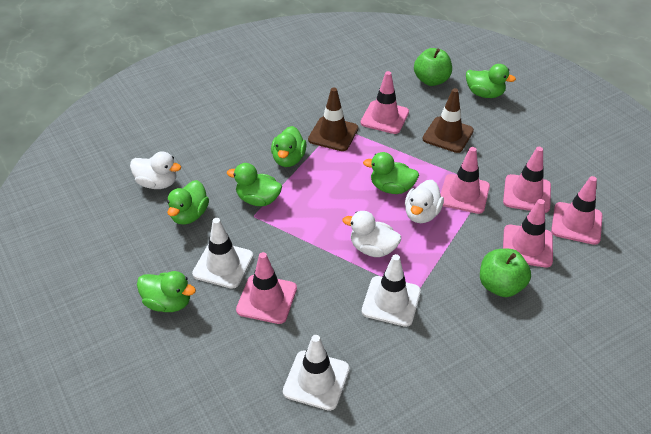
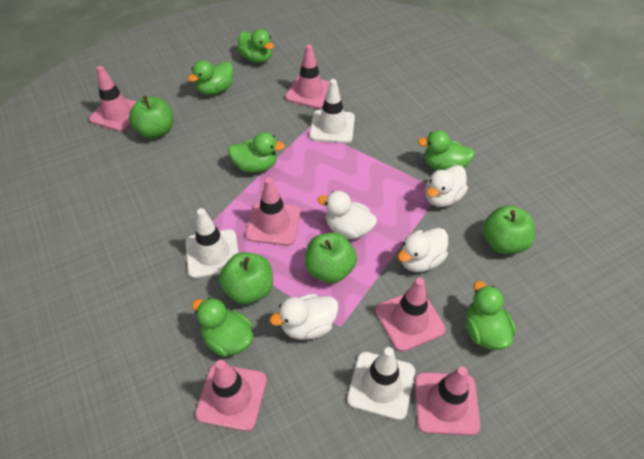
brown traffic cone: [308,88,358,151] [423,88,474,153] = 2 -> none = 0
green apple: [414,48,452,86] [480,249,531,297] = 2 -> [129,96,173,139] [219,252,273,304] [305,233,357,283] [482,206,535,254] = 4
white duck: [130,151,181,189] [343,211,401,257] [405,180,444,223] = 3 -> [270,294,339,340] [318,191,377,239] [398,228,448,272] [425,165,468,207] = 4

